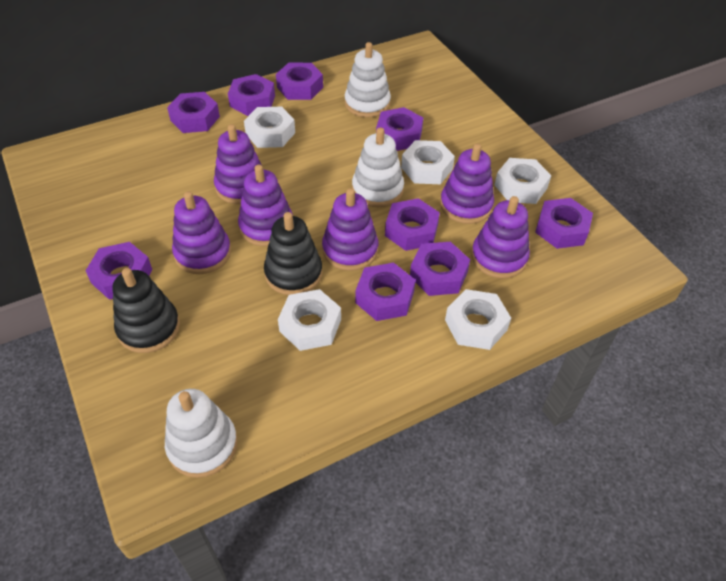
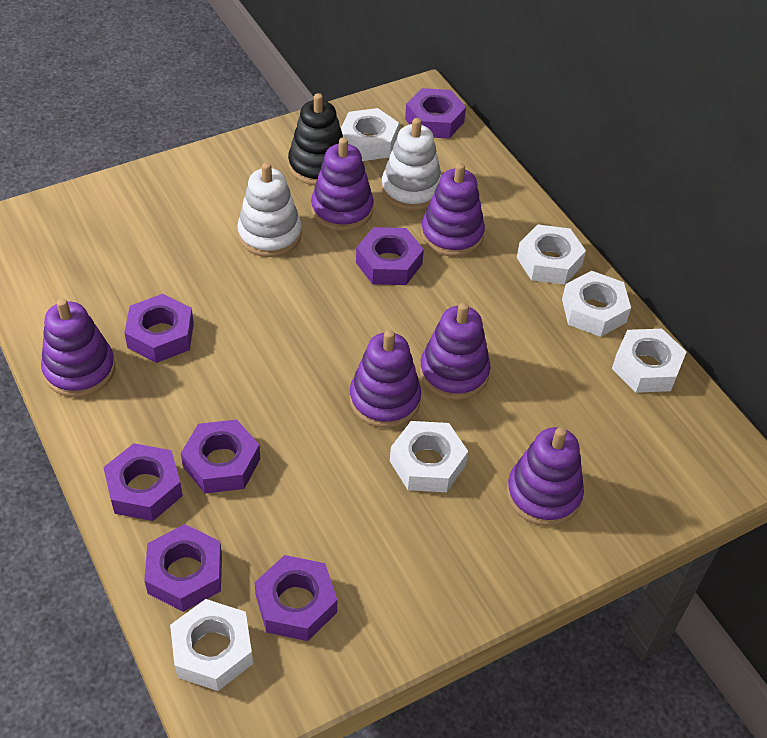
black stacking toy: [112,268,180,353] [264,212,322,295] = 2 -> [288,93,343,185] = 1
purple nut: [86,242,152,300] [167,92,220,133] [228,74,275,116] [276,63,323,100] [355,263,416,321] [376,107,423,151] [385,198,440,251] [410,242,470,296] [535,198,593,249] = 9 -> [103,443,183,521] [124,294,194,363] [144,524,222,612] [181,420,260,493] [254,555,337,641] [356,227,424,285] [405,88,466,139] = 7
white nut: [244,107,295,148] [278,289,341,351] [401,140,455,184] [445,289,511,350] [494,158,551,204] = 5 -> [170,599,253,691] [341,108,399,161] [390,421,468,492] [517,225,586,285] [562,271,631,337] [612,329,687,393] = 6
white stacking toy: [165,389,237,478] [345,42,391,118] [352,127,404,207] = 3 -> [237,162,302,257] [381,118,442,210] = 2

